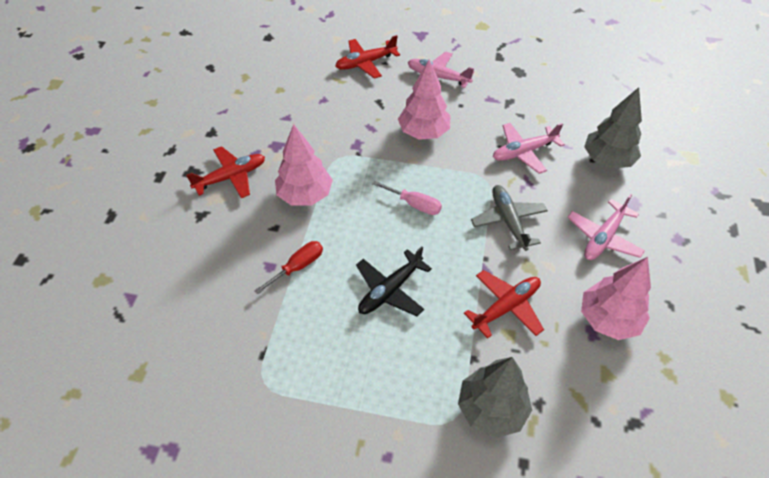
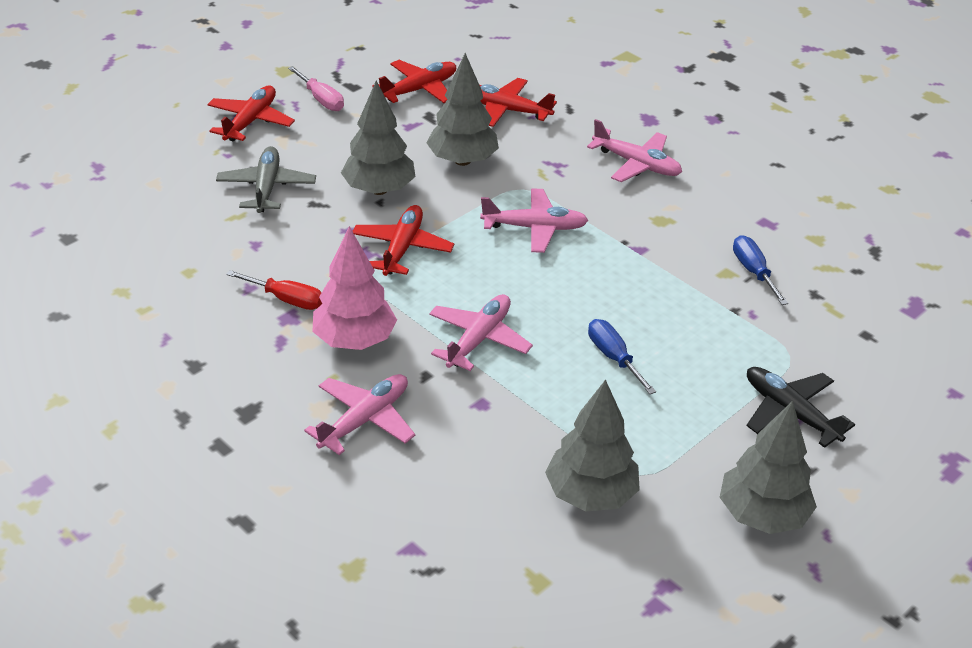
blue screwdriver: none = 0 -> [588,319,656,394] [733,235,788,305] = 2
grey tree: [458,357,532,438] [584,87,642,169] = 2 -> [341,81,415,195] [427,53,499,166] [545,379,640,511] [720,401,817,534] = 4
pink plane: [408,52,474,88] [493,123,565,174] [567,194,645,260] = 3 -> [304,374,415,455] [429,294,533,371] [480,188,588,253] [587,119,682,182] = 4
pink tree: [275,124,333,206] [398,59,450,140] [581,257,651,340] = 3 -> [312,226,397,350] = 1
red plane: [186,146,265,198] [335,35,400,79] [464,270,544,338] = 3 -> [207,86,295,141] [352,205,454,276] [372,60,456,103] [480,78,557,127] = 4

